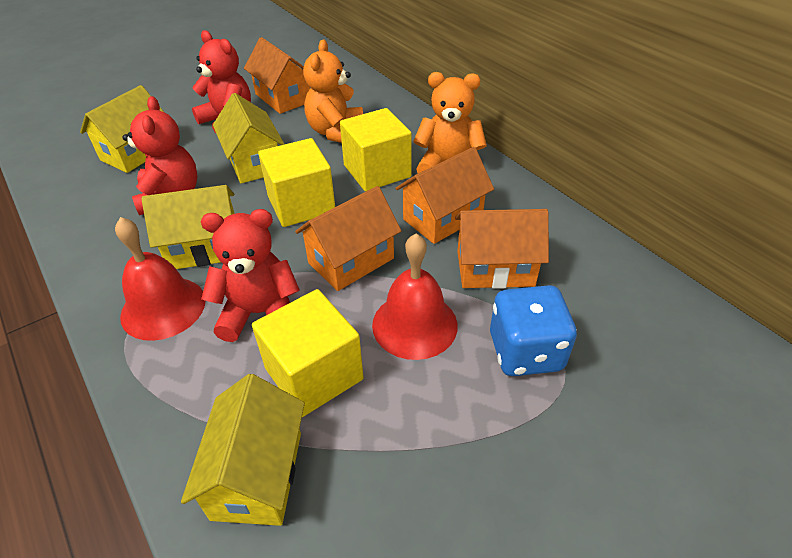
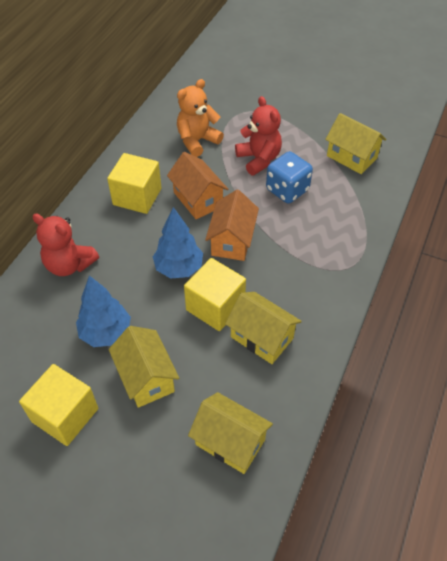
blue tree: none = 0 -> [76,275,131,347] [153,207,203,279] = 2
orange house: [244,37,310,114] [295,186,401,291] [395,147,494,244] [455,209,549,289] = 4 -> [167,152,228,219] [205,190,259,261] = 2
orange teddy bear: [303,39,363,143] [413,72,487,173] = 2 -> [177,79,224,157] = 1
red bell: [115,217,205,341] [372,233,458,360] = 2 -> none = 0
red teddy bear: [122,96,197,215] [192,30,251,133] [201,209,300,342] = 3 -> [32,213,99,276] [235,96,282,175] = 2

